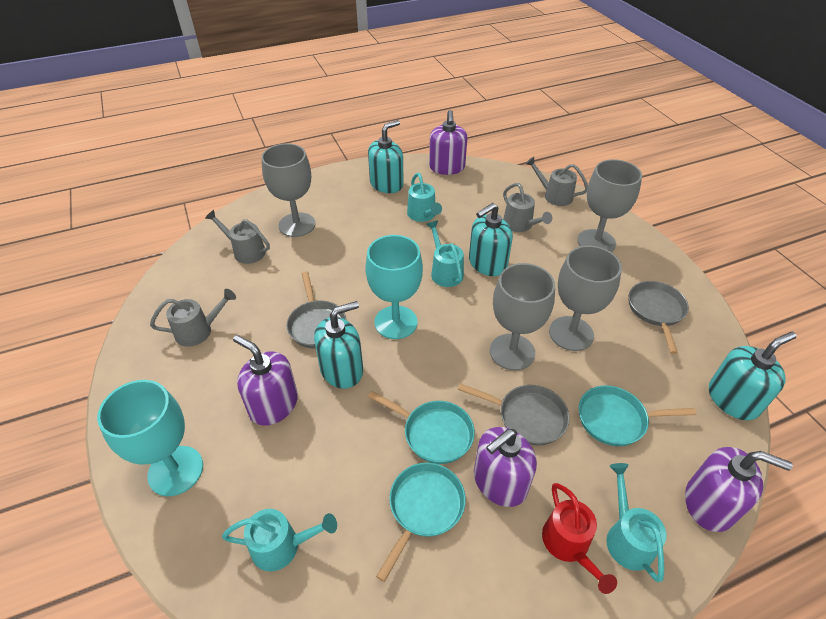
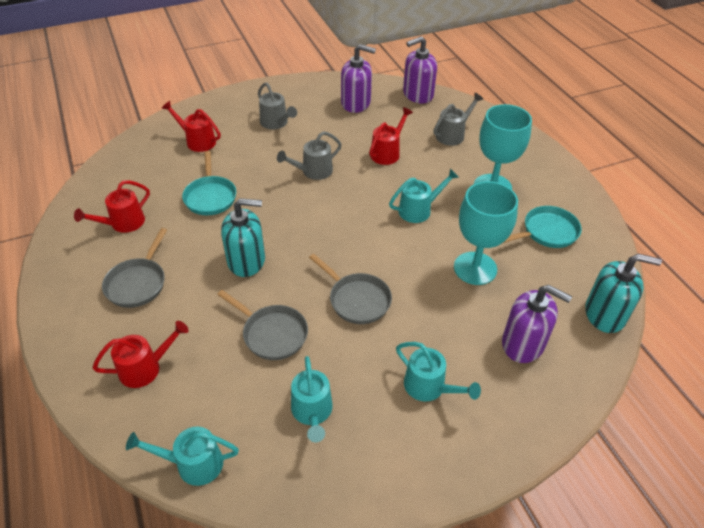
grey goblet: [261,143,315,237] [490,263,555,370] [549,245,622,351] [577,159,642,252] = 4 -> none = 0
grey watering can: [150,289,236,347] [205,210,270,264] [503,183,552,232] [525,157,588,206] = 4 -> [258,82,297,129] [277,131,342,180] [433,93,483,146] = 3
purple soap dispenser: [233,335,298,426] [429,110,468,175] [474,427,537,507] [685,447,793,532] = 4 -> [341,44,376,113] [403,36,437,103] [502,285,572,363] = 3
red watering can: [542,483,617,594] = 1 -> [74,180,150,233] [93,321,189,388] [162,101,221,152] [369,107,413,165] = 4
turquoise pan: [368,391,475,464] [376,462,466,582] [578,385,697,446] = 3 -> [182,151,236,215] [503,206,582,248] = 2
turquoise soap dispenser: [314,301,363,389] [368,120,404,193] [469,203,513,276] [709,332,797,420] = 4 -> [221,198,265,277] [585,254,662,333] = 2

